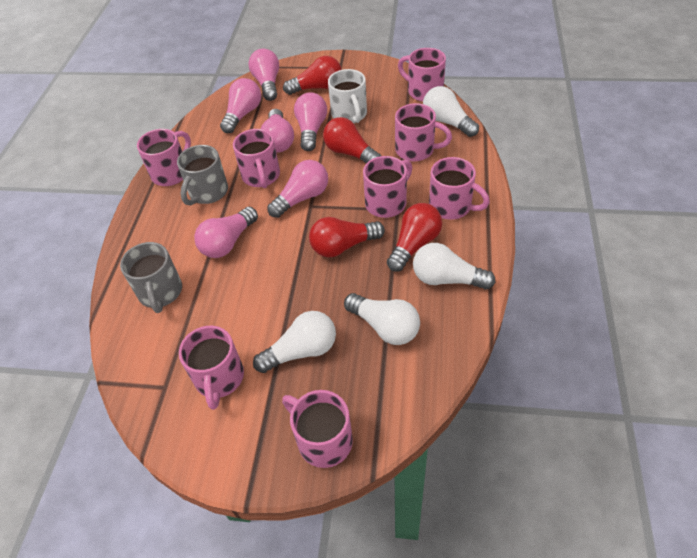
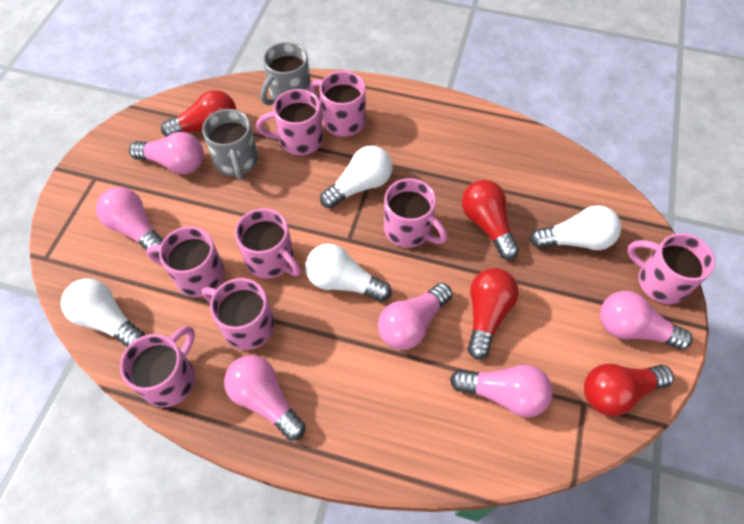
white mug: [328,69,367,123] = 1 -> none = 0

